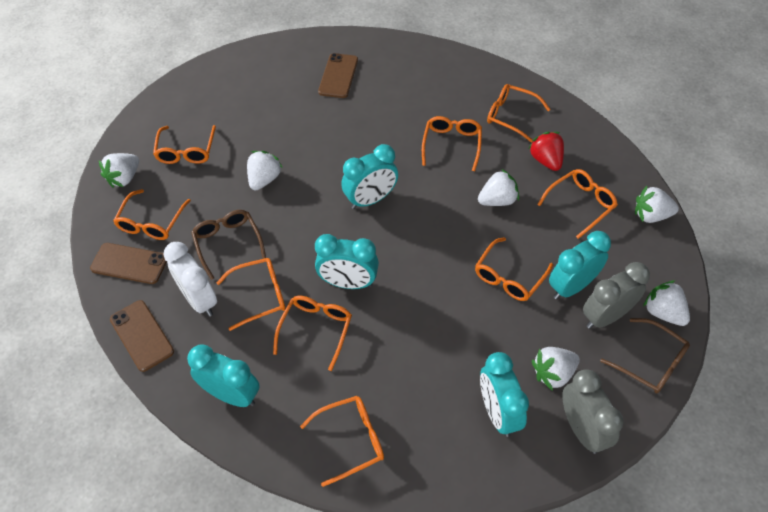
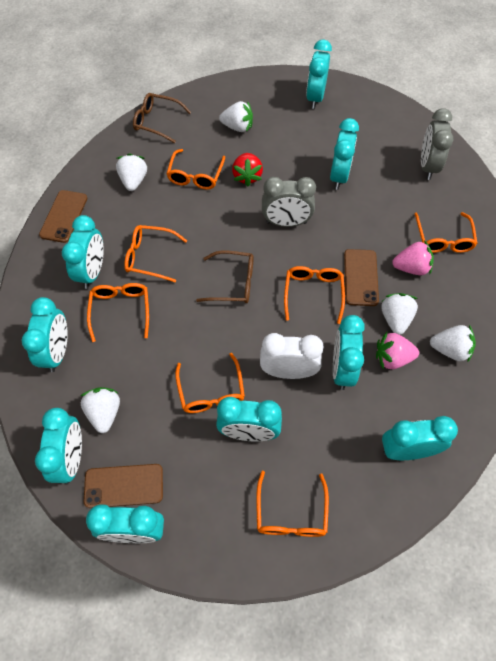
orange glasses: [113,189,191,240] [153,125,216,164] [216,258,286,331] [273,296,352,371] [300,396,384,487] [422,116,482,171] [475,237,553,301] [487,84,551,143] [537,169,618,239] = 9 -> [87,283,149,342] [124,225,187,283] [167,149,225,190] [175,353,245,413] [256,471,329,537] [284,266,345,324] [415,212,478,253] = 7
pink strawberry: none = 0 -> [376,332,419,369] [392,240,434,275] = 2
turquoise clock: [187,345,260,407] [315,234,379,289] [341,144,398,209] [480,352,529,437] [549,231,611,299] = 5 -> [21,297,68,372] [35,408,82,483] [62,215,104,289] [86,504,164,543] [216,397,282,442] [306,40,332,109] [330,118,359,190] [333,315,365,390] [382,416,458,460] = 9
white strawberry: [99,153,139,188] [247,151,283,190] [478,169,519,206] [532,347,580,391] [635,186,679,223] [643,280,690,326] = 6 -> [80,387,120,433] [116,153,147,191] [219,101,253,132] [381,293,418,335] [430,325,476,363] = 5

